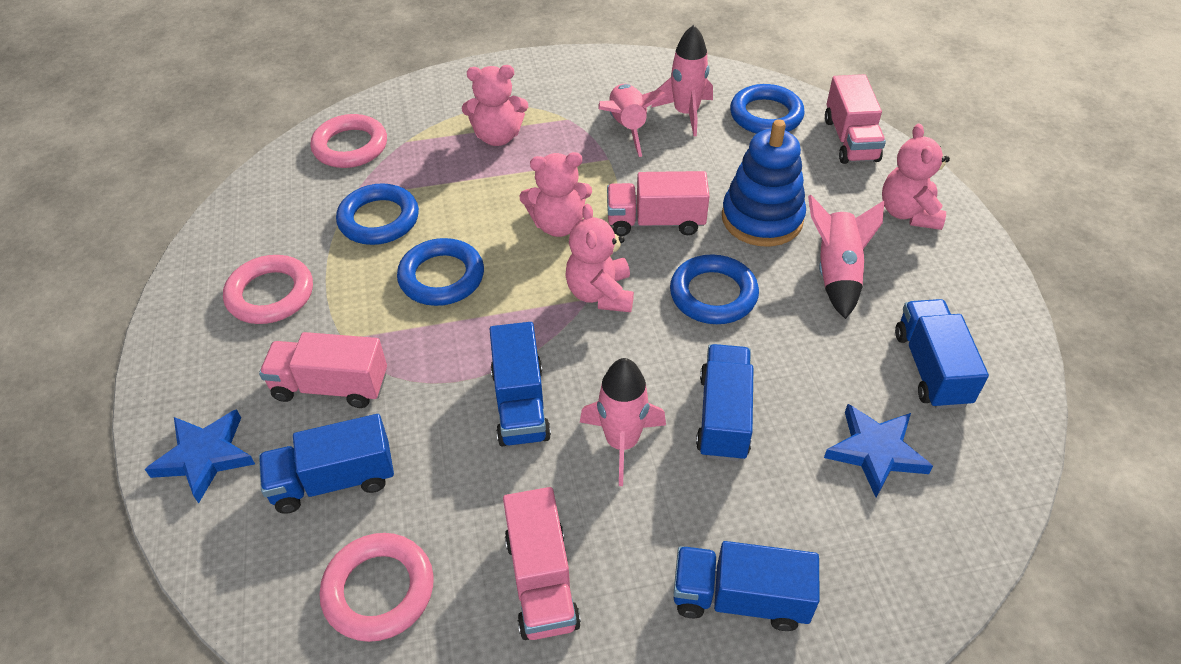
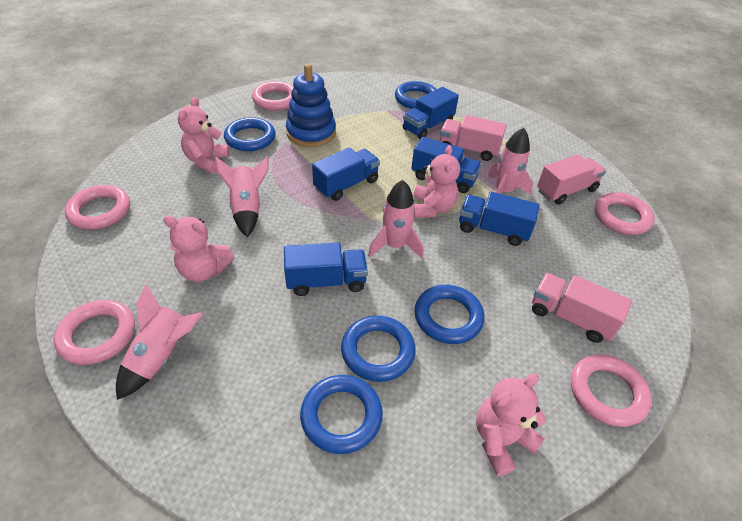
blue ring: [336,183,419,245] [397,238,484,306] [670,254,759,324] [730,84,805,134] = 4 -> [224,117,276,151] [300,375,383,454] [341,316,416,382] [395,81,437,109] [414,285,484,344] = 5
blue star: [145,409,255,503] [824,404,933,498] = 2 -> none = 0
pink ring: [223,255,313,324] [310,114,387,168] [319,533,434,642] = 3 -> [54,300,135,365] [65,185,130,229] [252,81,294,111] [571,354,652,427] [595,192,655,235] = 5
pink truck: [259,332,387,408] [503,487,581,640] [607,171,710,236] [825,74,886,164] = 4 -> [440,115,507,161] [532,273,632,343] [537,154,606,205] = 3

